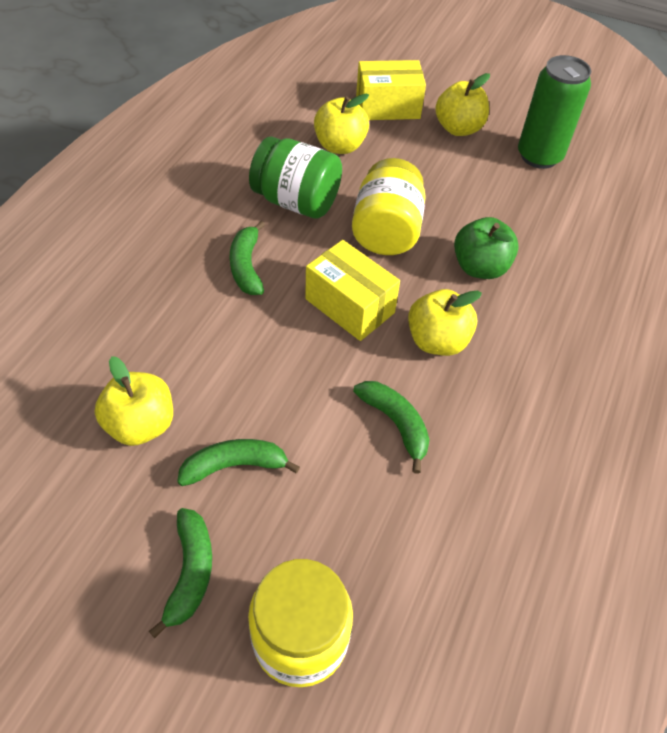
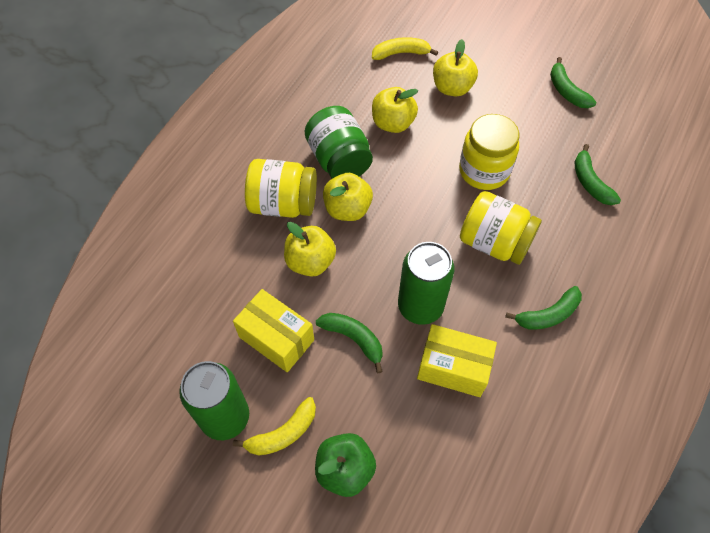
green can: [518,55,591,169] = 1 -> [179,361,249,440] [398,242,455,325] = 2
yellow banana: none = 0 -> [233,397,316,456] [372,37,438,60] = 2
yellow jar: [248,559,353,687] [352,158,426,255] = 2 -> [245,159,317,218] [459,114,519,190] [460,191,542,265] = 3

